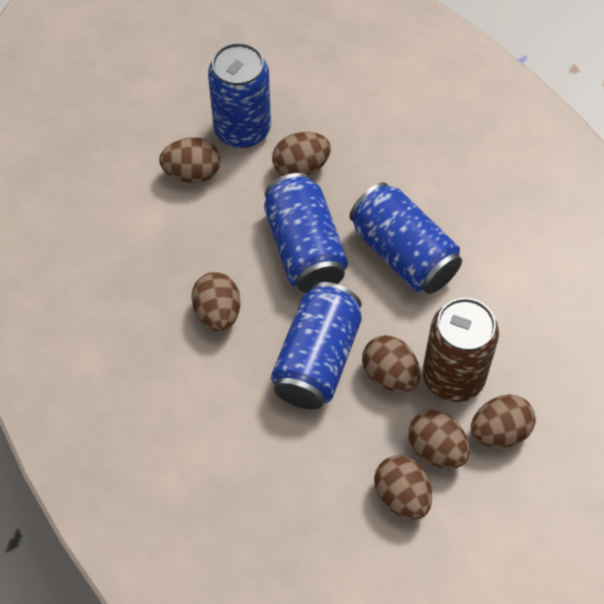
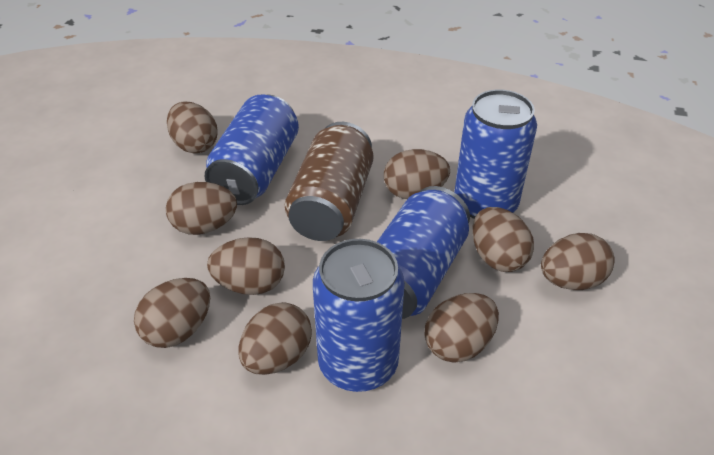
brown egg: [159,137,221,183] [191,272,240,332] [272,132,331,176] [362,335,420,392] [374,455,432,520] [408,410,470,469] [471,395,536,448] = 7 -> [134,278,210,348] [166,182,237,235] [167,102,218,154] [207,237,285,295] [239,302,312,375] [384,149,450,199] [425,293,499,363] [472,207,534,272] [541,233,615,290] = 9

